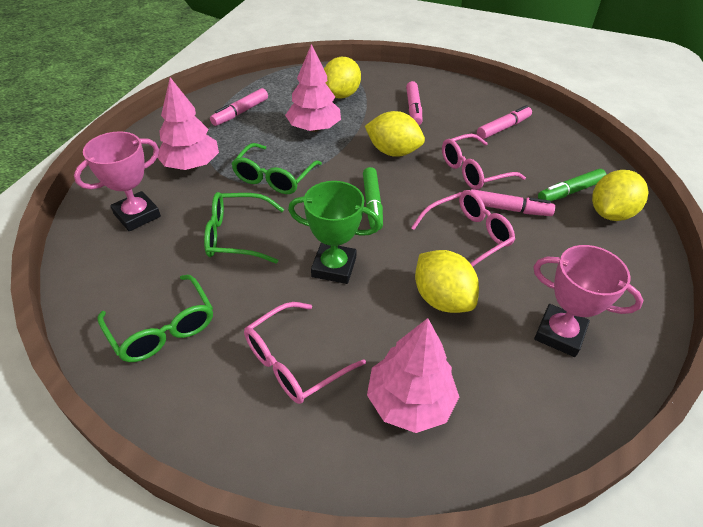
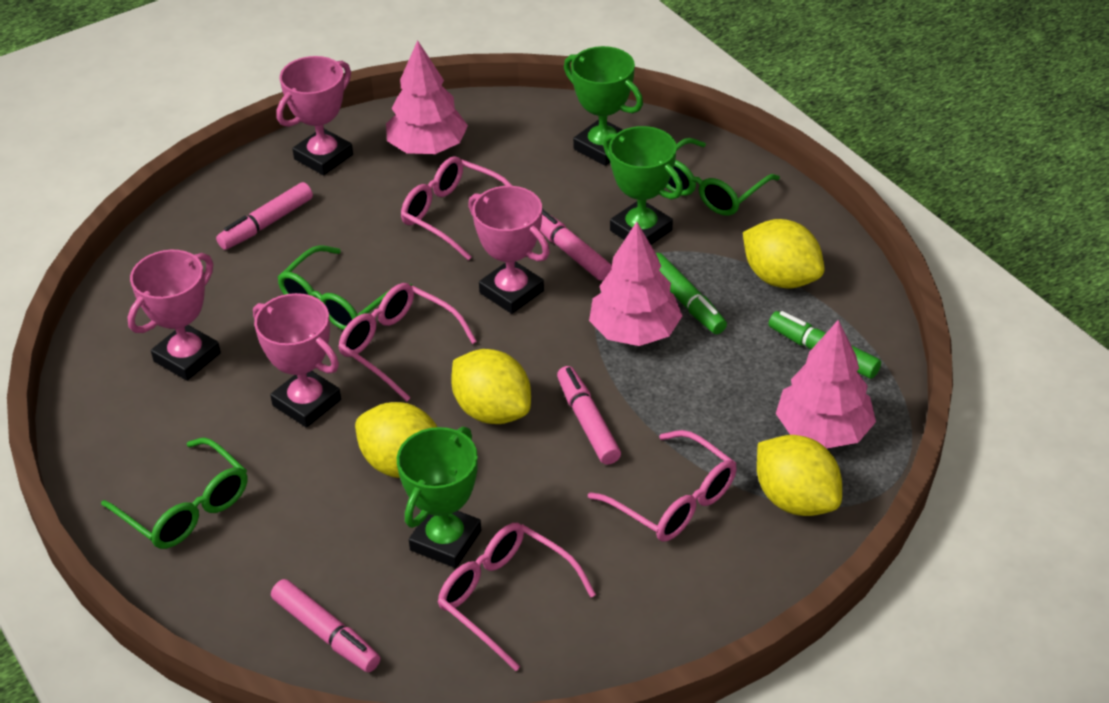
green trophy: [288,181,381,284] = 1 -> [397,427,481,568] [564,46,643,166] [603,126,683,245] = 3
pink glasses: [244,302,366,404] [411,190,515,267] [442,134,526,190] = 3 -> [338,283,477,401] [401,156,512,260] [438,523,596,671] [588,430,737,542] = 4
pink trophy: [74,131,161,231] [533,245,643,357] = 2 -> [127,250,221,381] [253,293,341,428] [276,56,353,175] [468,186,550,314] = 4

